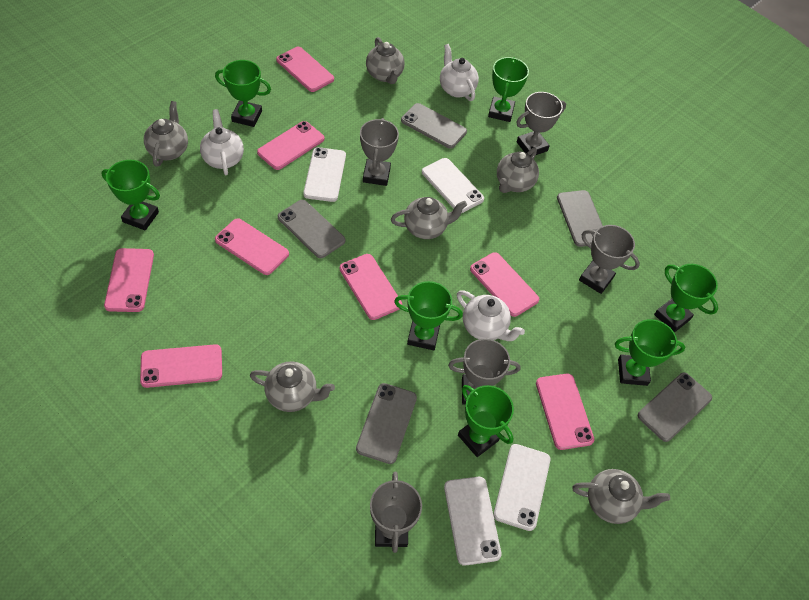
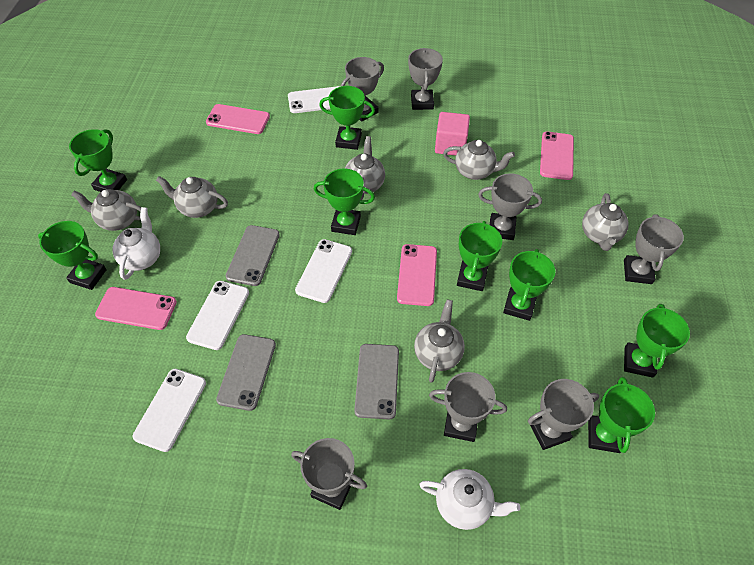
green trophy: [101,160,160,230] [215,60,271,127] [394,281,463,350] [458,385,514,457] [488,57,529,122] [615,319,685,386] [654,264,718,333] = 7 -> [38,221,107,290] [69,129,127,192] [314,168,375,235] [319,86,375,150] [457,221,502,291] [503,249,555,321] [588,377,655,453] [624,304,690,378] = 8
grey phone: [278,200,345,258] [356,383,417,464] [401,103,467,149] [557,190,603,247] [638,373,712,442] = 5 -> [216,334,276,411] [226,225,280,286] [354,344,399,419] = 3
grey trophy: [360,118,399,186] [370,471,422,553] [448,339,521,405] [516,92,566,156] [579,225,640,294] = 5 -> [291,438,367,510] [341,57,384,122] [408,48,443,110] [429,372,507,442] [478,173,542,240] [528,379,599,450] [624,214,684,284] = 7
pink cube: none = 0 -> [435,112,470,156] = 1
pink phone: [104,248,154,312] [140,344,222,388] [215,218,289,275] [257,121,324,170] [276,47,334,92] [340,254,402,320] [470,252,539,317] [536,374,594,450] = 8 -> [95,287,177,330] [206,104,270,134] [397,244,437,306] [540,132,574,180] = 4
white teapot: [200,109,244,175] [440,44,479,101] [457,290,525,341] = 3 -> [112,207,160,280] [419,469,520,530] = 2

